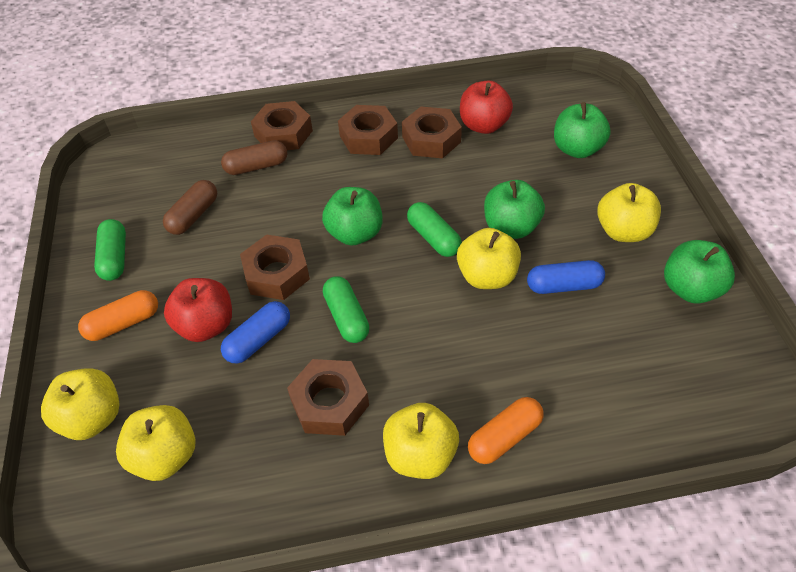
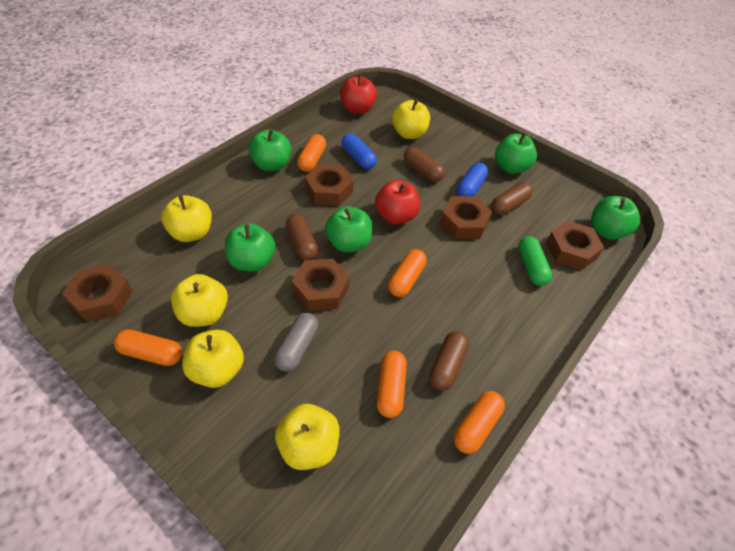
brown capsule: [163,180,217,235] [221,140,287,175] = 2 -> [286,214,319,260] [404,147,445,182] [429,331,469,391] [491,182,533,215] = 4
green apple: [322,187,383,245] [484,180,545,239] [554,102,611,158] [664,240,735,304] = 4 -> [225,223,275,272] [249,129,291,171] [325,206,373,253] [495,132,537,174] [591,196,640,240] = 5
green capsule: [94,219,126,281] [323,276,369,343] [407,202,462,257] = 3 -> [518,236,552,286] = 1
grey capsule: none = 0 -> [274,313,318,372] = 1
orange capsule: [78,290,158,341] [468,397,543,464] = 2 -> [114,329,182,366] [297,134,326,172] [377,351,407,418] [388,249,427,297] [454,391,505,454] = 5

